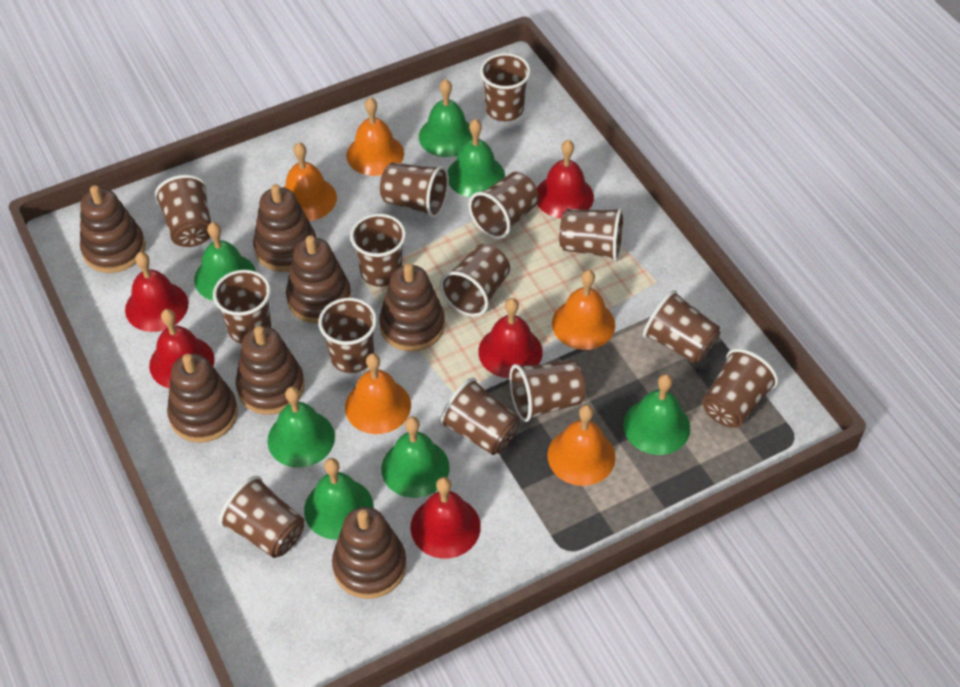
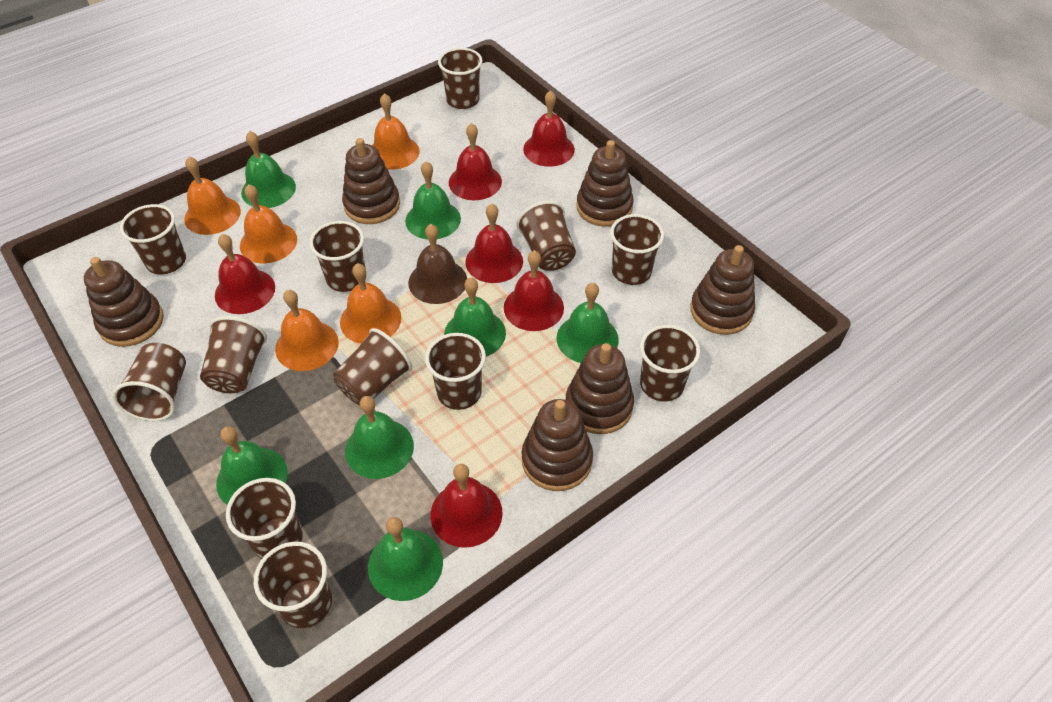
brown bell: none = 0 -> [408,224,467,304] = 1
brown cup: [154,175,211,247] [213,270,271,344] [219,476,304,558] [318,298,377,373] [350,214,406,287] [380,162,449,218] [439,378,520,455] [440,244,510,317] [469,172,539,239] [480,53,531,121] [509,360,585,422] [559,208,625,262] [643,290,720,364] [702,348,778,428] = 14 -> [112,343,186,421] [120,204,186,274] [200,316,267,393] [226,478,303,559] [254,542,332,628] [309,221,366,292] [333,328,412,405] [425,333,486,410] [438,48,483,109] [517,201,576,271] [610,214,664,285] [640,325,700,402] = 12
brown stacking toy: [80,185,145,273] [167,354,238,443] [236,326,305,415] [253,184,316,272] [286,235,351,324] [332,507,406,599] [379,263,445,352] = 7 -> [84,257,164,347] [342,138,400,224] [521,399,593,491] [566,343,634,434] [576,140,634,227] [690,245,755,335] = 6
red bell: [125,252,189,332] [149,309,215,388] [410,477,481,558] [478,298,543,378] [537,140,594,218] = 5 -> [215,234,275,314] [431,464,503,548] [449,123,502,200] [465,203,523,283] [504,250,564,331] [523,90,575,167] = 6

